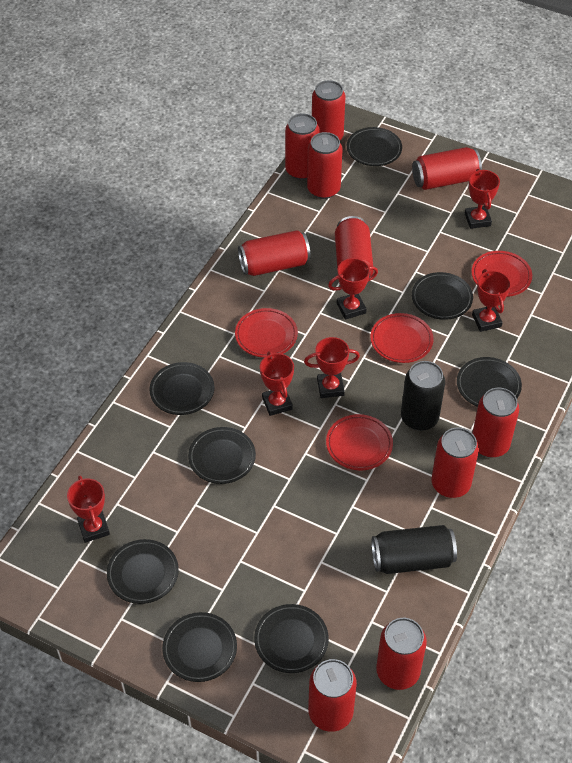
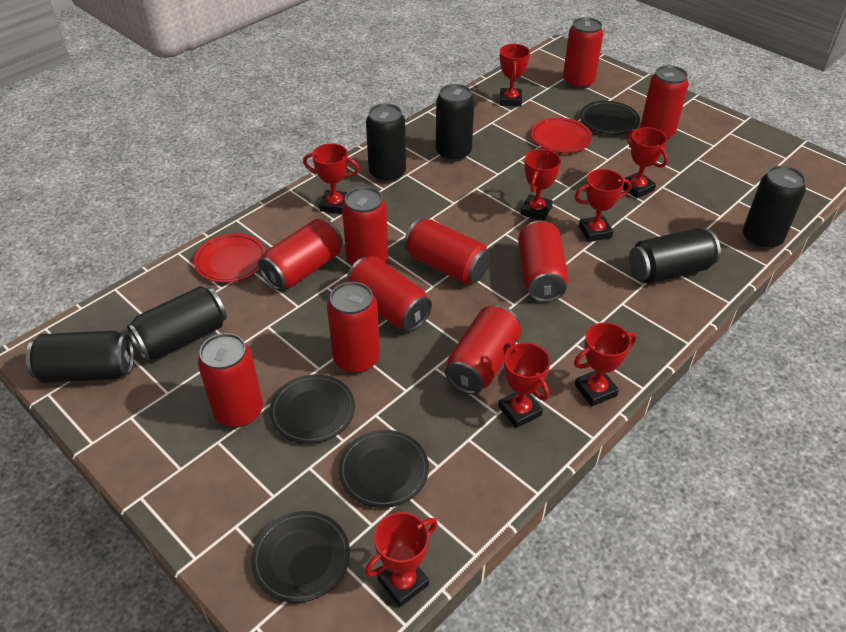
black can: [372,525,457,574] [401,361,445,431] = 2 -> [26,331,134,383] [127,286,227,360] [366,103,406,183] [436,84,475,162] [629,228,721,284] [743,166,806,250] = 6
black plate: [107,539,179,604] [149,362,214,415] [162,612,237,682] [188,427,256,484] [254,604,329,673] [347,127,402,166] [412,272,473,320] [457,357,522,407] = 8 -> [251,511,350,603] [269,374,355,443] [338,430,429,508] [580,101,640,134] = 4
red plate: [235,308,298,358] [326,414,393,470] [370,313,433,363] [471,251,532,297] = 4 -> [194,233,266,283] [531,118,592,153] = 2
red trophy: [67,476,110,543] [260,351,294,416] [304,337,360,398] [328,258,378,320] [465,169,500,229] [472,269,511,332] = 6 -> [303,143,359,214] [365,512,438,607] [498,343,551,428] [500,44,530,106] [521,149,561,221] [574,322,636,406] [575,169,632,242] [623,127,668,198] = 8

